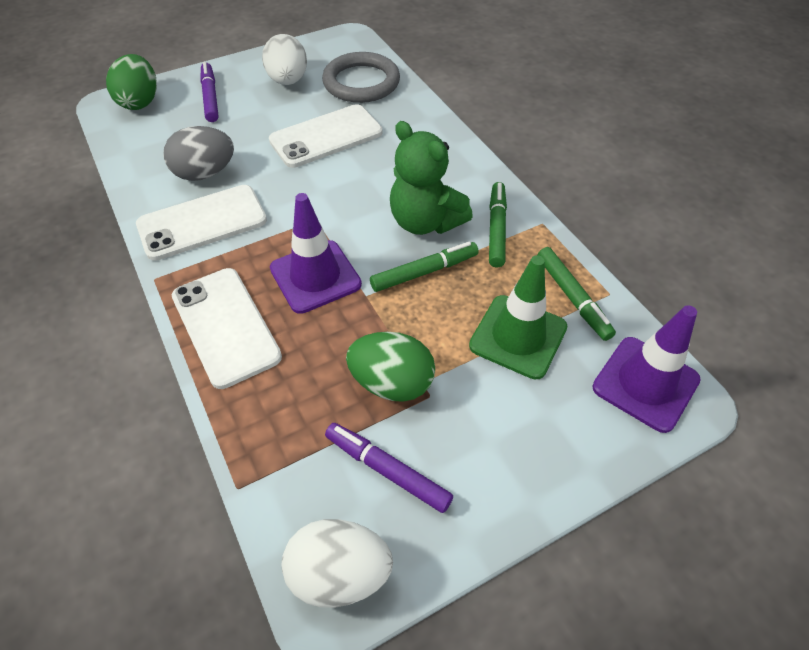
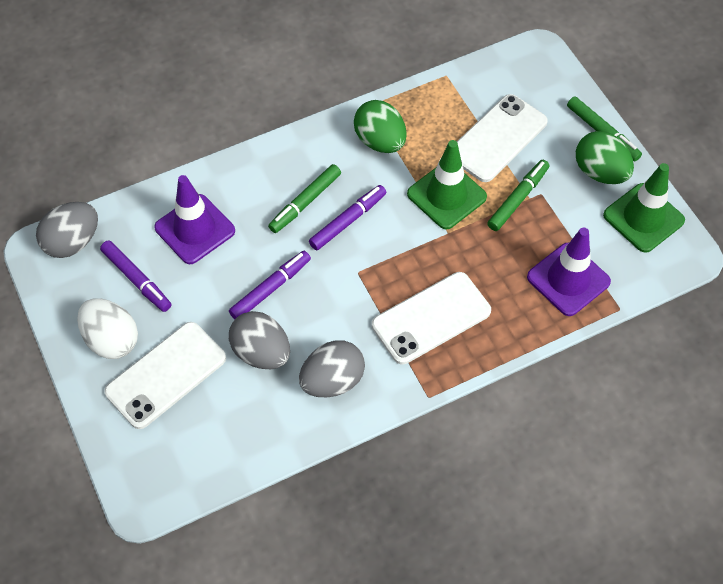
green teddy bear: [390,121,473,235] = 1 -> none = 0
green traffic cone: [469,255,567,379] = 1 -> [407,140,487,229] [603,163,685,253] = 2
grey egg: [163,126,234,181] = 1 -> [36,202,98,258] [229,311,290,369] [299,340,365,397] = 3
grey ring: [322,52,400,103] = 1 -> none = 0
purple marker: [200,62,219,122] [325,423,453,513] = 2 -> [100,240,171,312] [229,251,311,319] [309,185,386,250] = 3
white egg: [262,34,307,85] [282,519,393,608] = 2 -> [77,299,138,359] = 1

